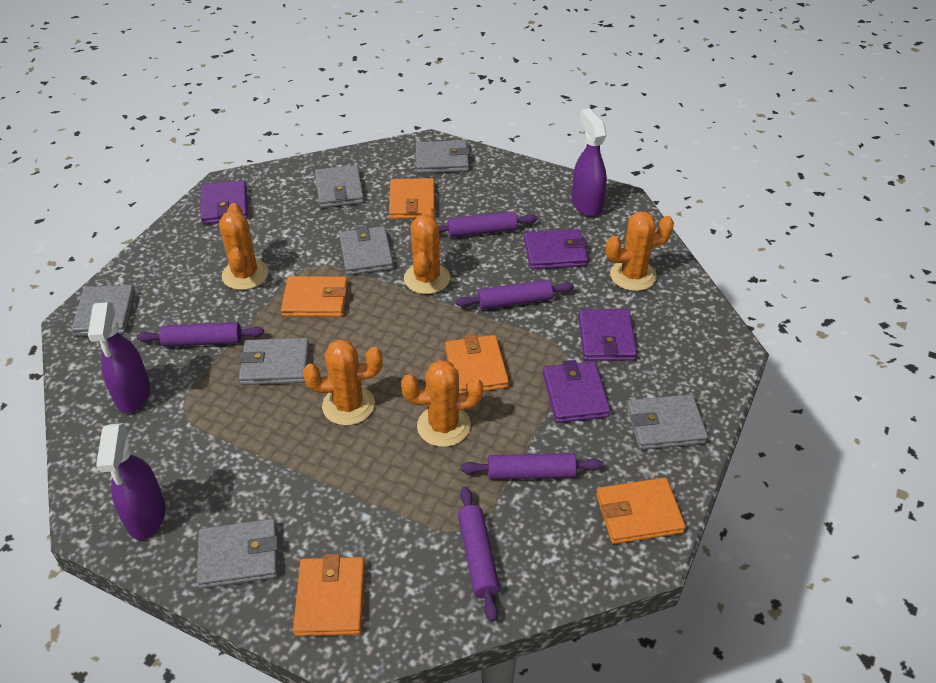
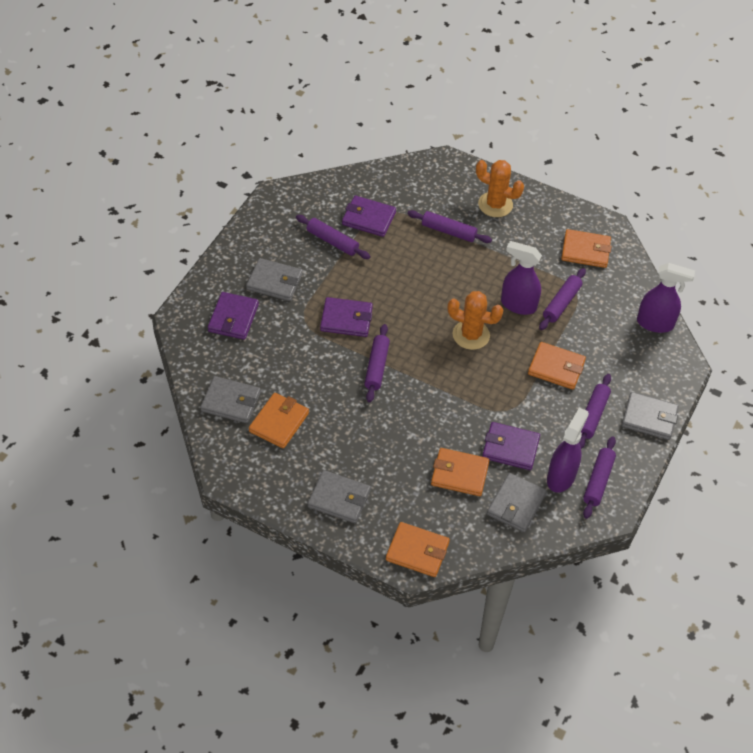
grey wallet: [72,285,135,336] [197,519,278,589] [239,338,310,385] [315,165,364,208] [339,225,394,275] [415,140,470,173] [627,394,708,450] = 7 -> [200,376,261,423] [246,258,303,301] [308,470,371,523] [487,473,547,532] [622,392,679,440] = 5
orange cactus: [219,203,268,290] [303,339,383,425] [401,360,483,447] [404,207,450,294] [606,211,674,291] = 5 -> [448,291,503,350] [476,160,524,217] = 2
purple rolling pin: [137,322,264,347] [438,211,537,237] [456,279,574,310] [458,486,500,622] [461,453,603,479] = 5 -> [296,215,371,259] [364,324,390,402] [408,210,492,243] [539,268,586,330] [579,374,611,449] [583,436,616,519] = 6

